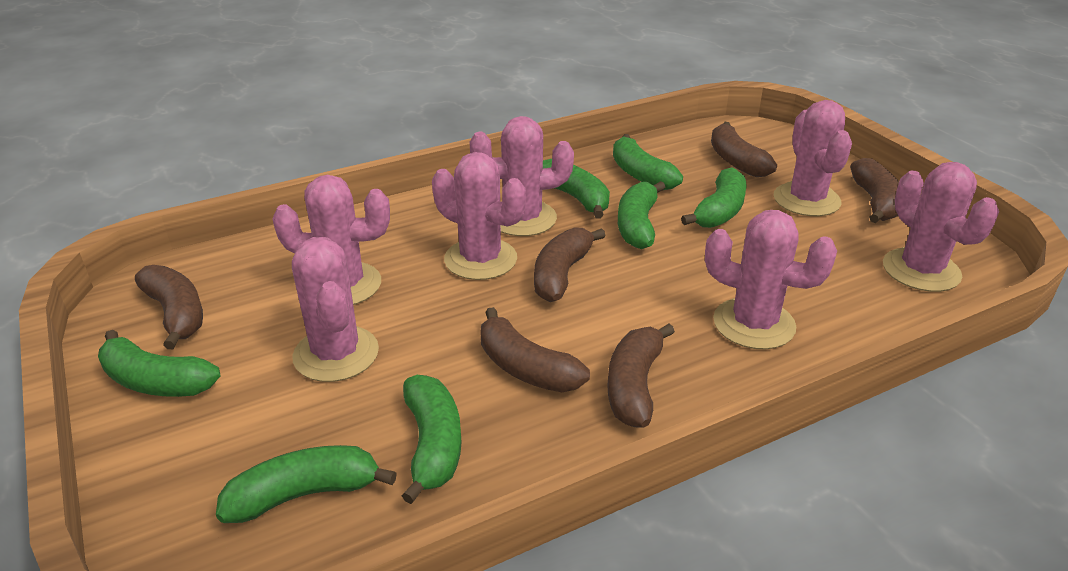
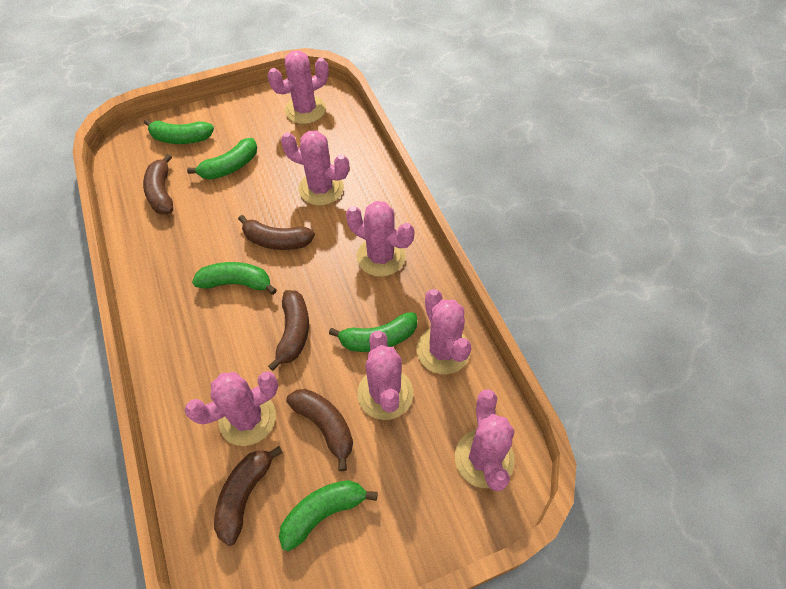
brown banana: [135,265,203,349] [480,307,590,392] [534,228,606,302] [607,323,675,427] [711,122,777,177] [850,158,899,223] = 6 -> [143,154,173,215] [214,446,283,546] [238,215,315,250] [268,290,309,371] [286,389,353,471] = 5
green banana: [98,330,220,397] [216,445,397,523] [402,375,462,504] [543,159,610,218] [613,134,683,190] [618,181,666,249] [681,167,747,228] = 7 -> [144,119,214,144] [187,138,257,180] [192,262,277,295] [279,480,378,551] [329,312,417,352] = 5

